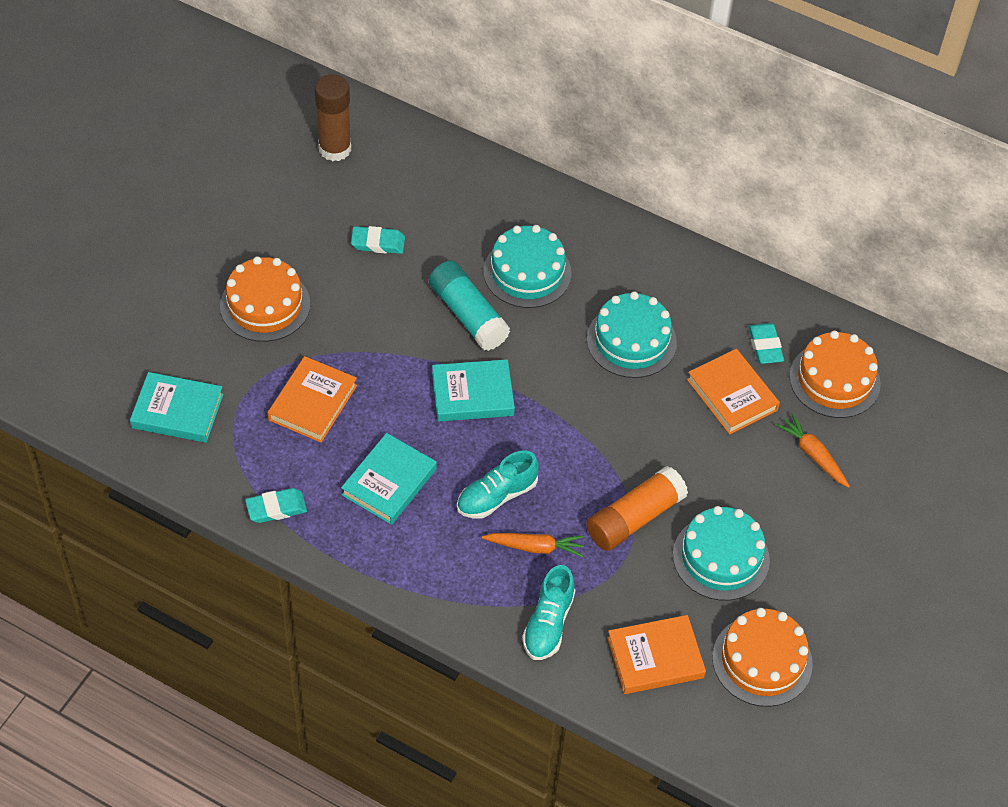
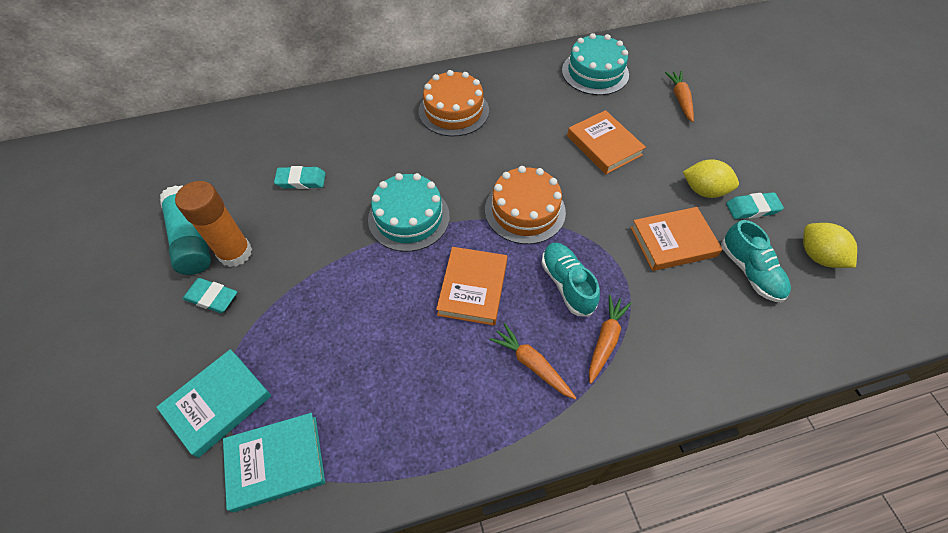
brown glue stick: [315,74,351,161] = 1 -> none = 0
orange cake: [220,256,310,342] [712,608,813,707] [789,331,881,418] = 3 -> [419,70,489,136] [485,166,566,244] = 2
orange carrot: [482,533,585,557] [776,413,850,488] = 2 -> [489,323,576,399] [589,295,632,384] [665,71,694,122] = 3
turquoise book: [130,372,223,443] [341,433,437,525] [432,359,515,421] = 3 -> [156,349,271,458] [223,413,325,512] = 2
turquoise cake: [484,225,572,308] [587,291,677,378] [673,506,770,601] = 3 -> [368,173,450,252] [562,33,629,95] = 2
yellow lemon: none = 0 -> [683,159,739,198] [803,223,857,268] = 2

